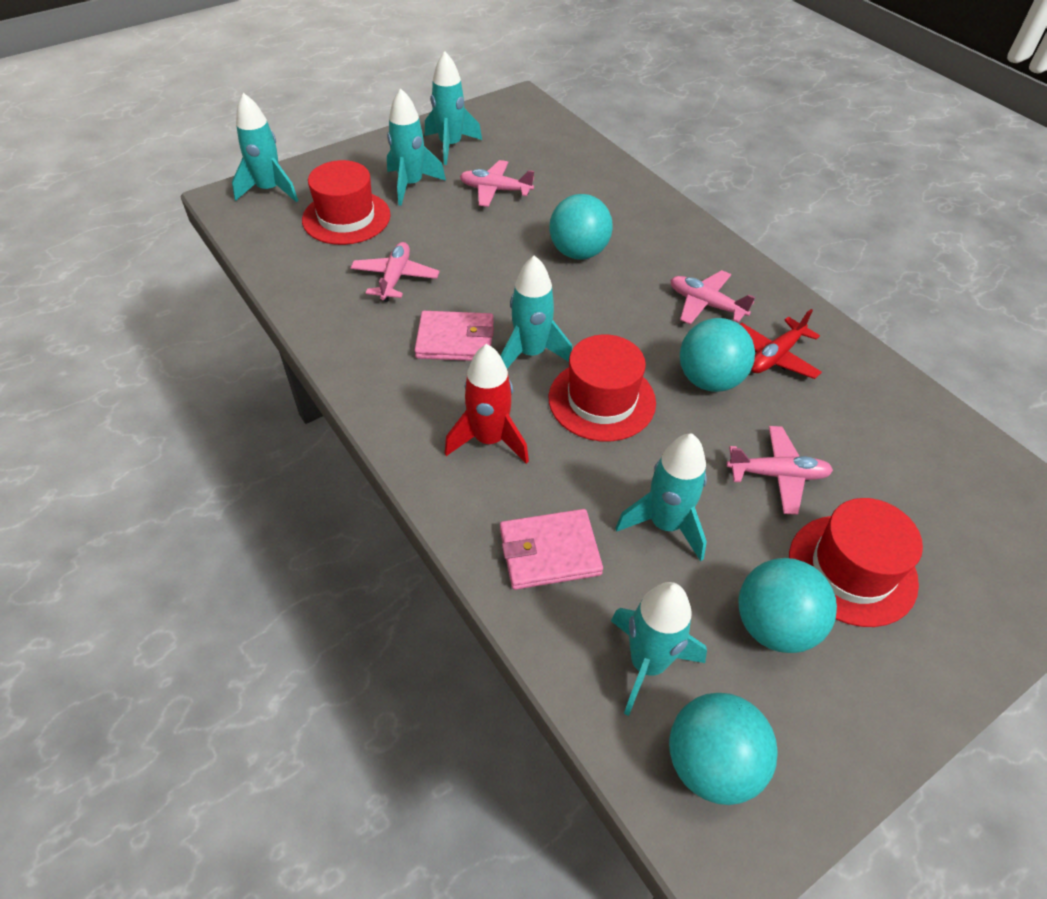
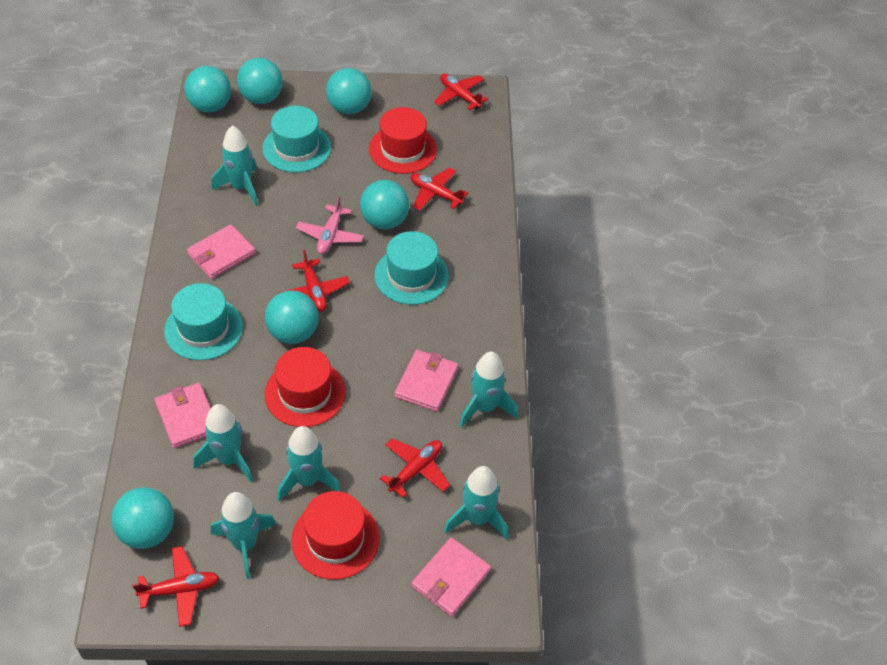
pink plane: [350,242,440,302] [460,160,534,207] [671,270,755,325] [726,426,833,515] = 4 -> [296,196,364,254] = 1
pink wallet: [414,311,494,361] [500,509,603,590] = 2 -> [155,383,211,448] [187,224,256,279] [394,350,458,412] [411,537,491,617] = 4
red plane: [740,309,822,379] = 1 -> [132,546,220,627] [279,250,350,312] [380,438,450,498] [410,168,468,211] [434,74,488,110] = 5
red rocket: [445,344,529,464] = 1 -> none = 0
turquoise ball: [549,194,613,260] [669,693,778,805] [680,318,755,392] [738,558,837,653] = 4 -> [111,487,174,549] [184,66,231,113] [237,58,283,104] [265,290,319,344] [326,68,372,114] [360,180,409,230] = 6
turquoise hat: none = 0 -> [164,283,243,360] [262,106,331,173] [374,231,449,305] = 3

